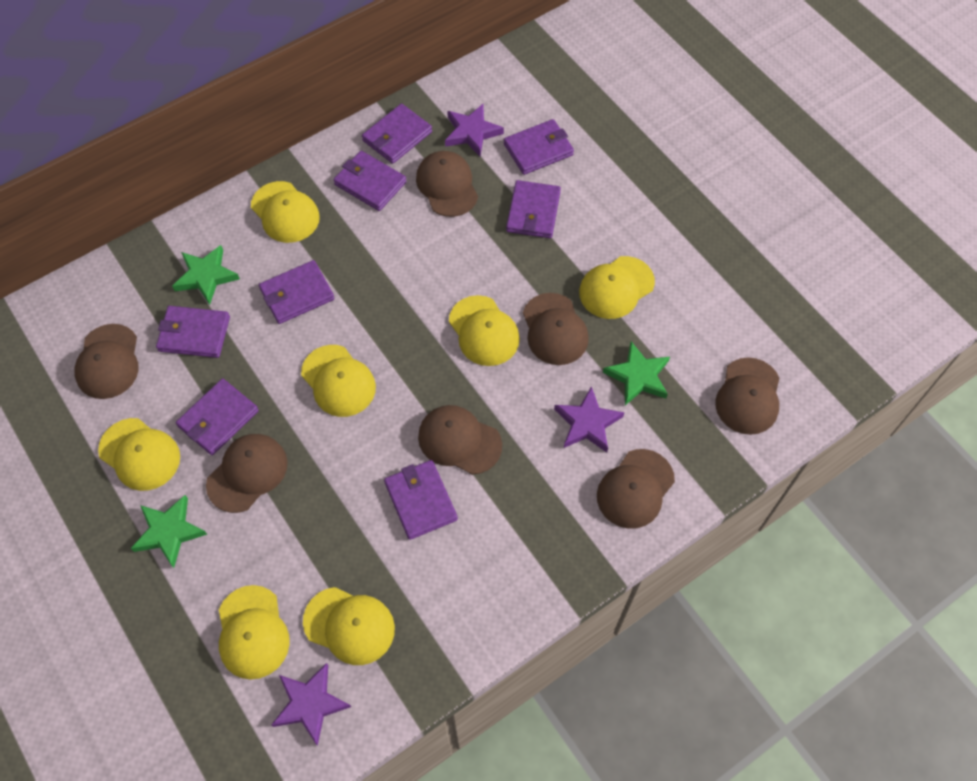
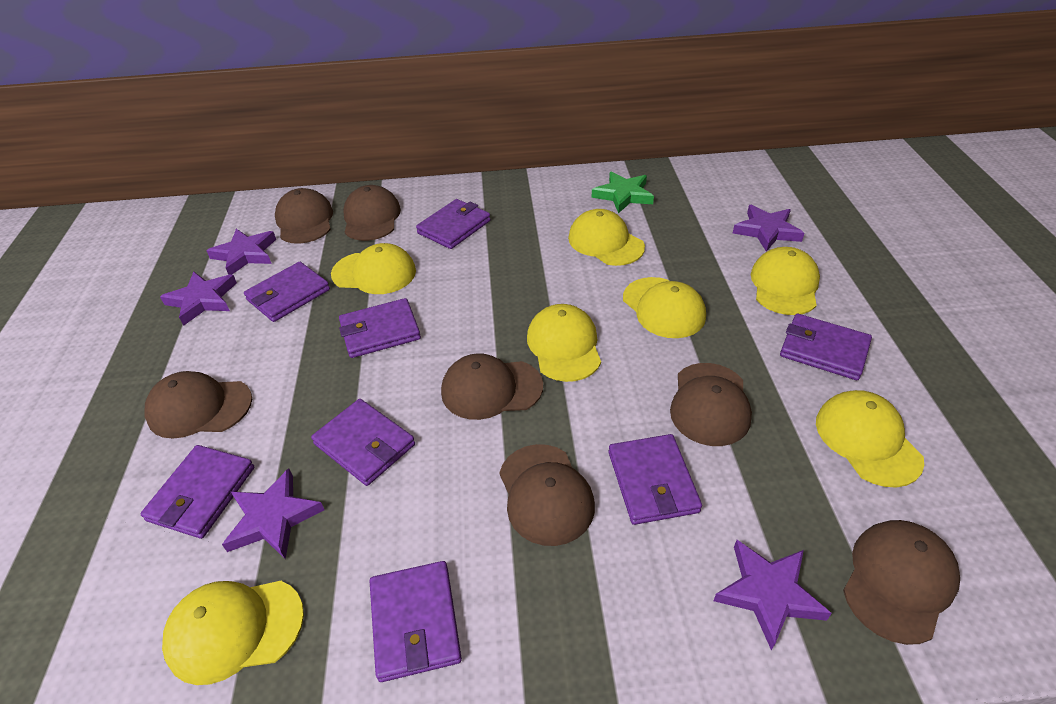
green star: [130,495,207,568] [172,245,240,305] [603,341,670,405] = 3 -> [592,172,654,213] = 1
purple star: [272,663,351,746] [445,104,504,156] [554,386,624,452] = 3 -> [160,271,237,326] [206,229,276,275] [222,468,324,559] [714,540,832,650] [733,205,804,252] = 5

